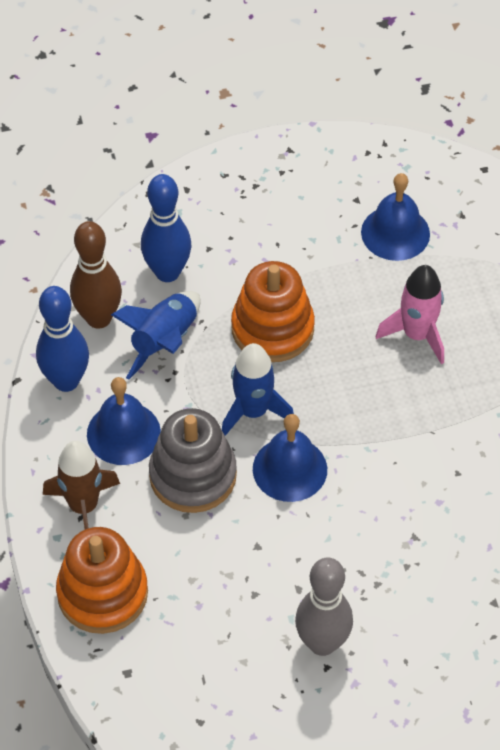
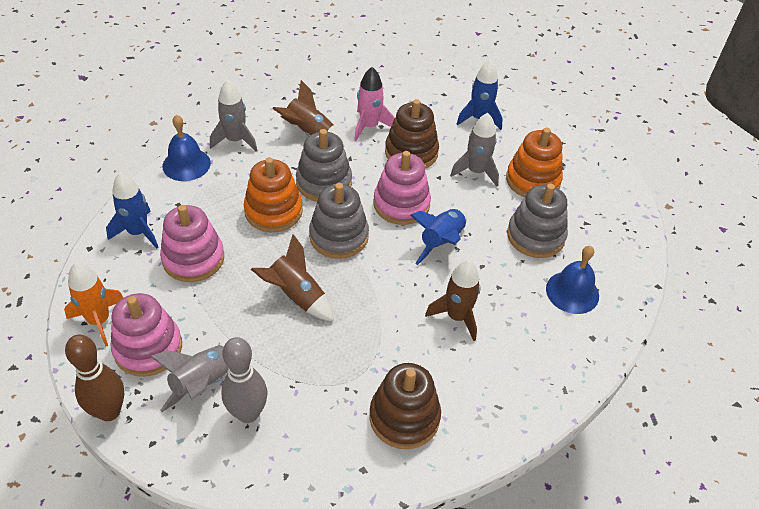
blue bell: [87,377,161,465] [253,414,327,502] [361,173,430,261] = 3 -> [163,115,211,181] [546,246,599,314] = 2
blue bowling pin: [36,286,89,392] [141,174,192,282] = 2 -> none = 0
blue rocket: [111,291,200,380] [222,343,294,436] = 2 -> [106,172,159,249] [410,209,467,265] [457,60,503,130] = 3
brown rocket: [43,441,120,529] = 1 -> [251,234,334,321] [273,80,344,146] [425,260,480,341] = 3
brown stacking toy: none = 0 -> [369,363,441,449] [385,99,439,169] = 2
grey rocket: none = 0 -> [150,345,228,412] [210,80,258,151] [450,113,499,187] = 3
grey stacking toy: [149,408,237,513] = 1 -> [296,129,352,202] [309,183,369,259] [507,184,568,258] = 3
orange rocket: none = 0 -> [64,263,124,347] = 1
pink stacking toy: none = 0 -> [111,293,182,377] [160,205,224,282] [374,151,431,225] = 3

